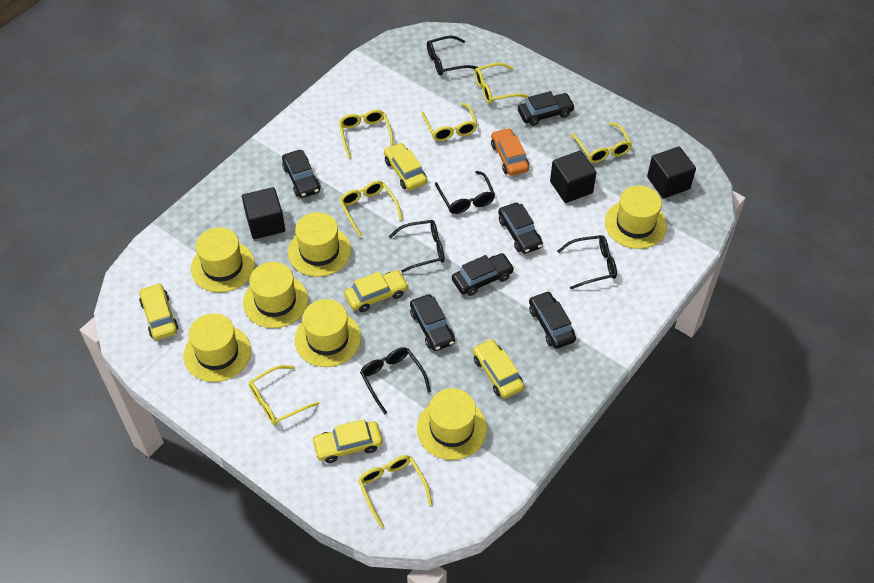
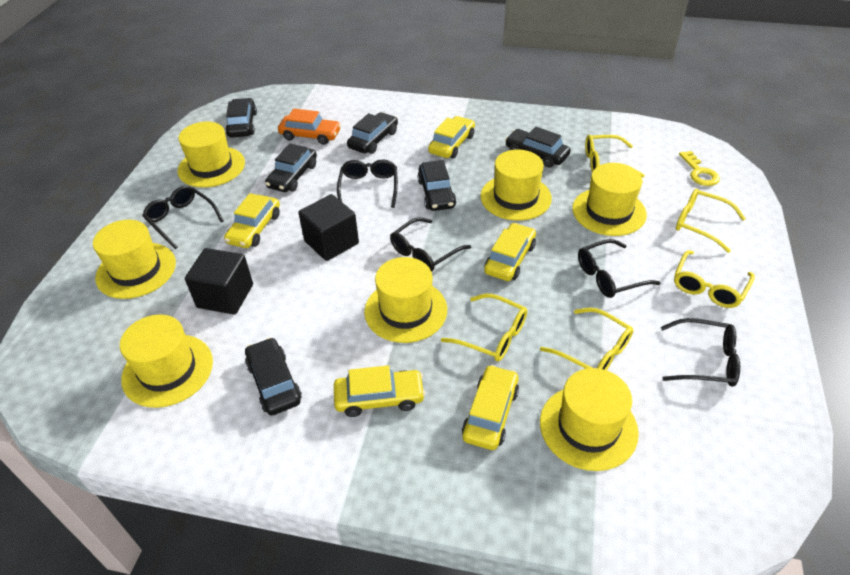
black cube: [242,187,285,239] [550,151,597,203] [647,146,696,199] = 3 -> [185,248,253,315] [298,194,359,261] = 2
yellow glasses: [249,365,319,425] [339,110,393,159] [339,181,403,237] [358,455,432,528] [421,103,478,141] [475,63,528,104] [571,122,632,163] = 7 -> [441,294,527,362] [540,308,634,370] [585,135,645,177] [674,250,755,308] [676,189,746,253] = 5
yellow key: none = 0 -> [679,151,720,186] = 1

